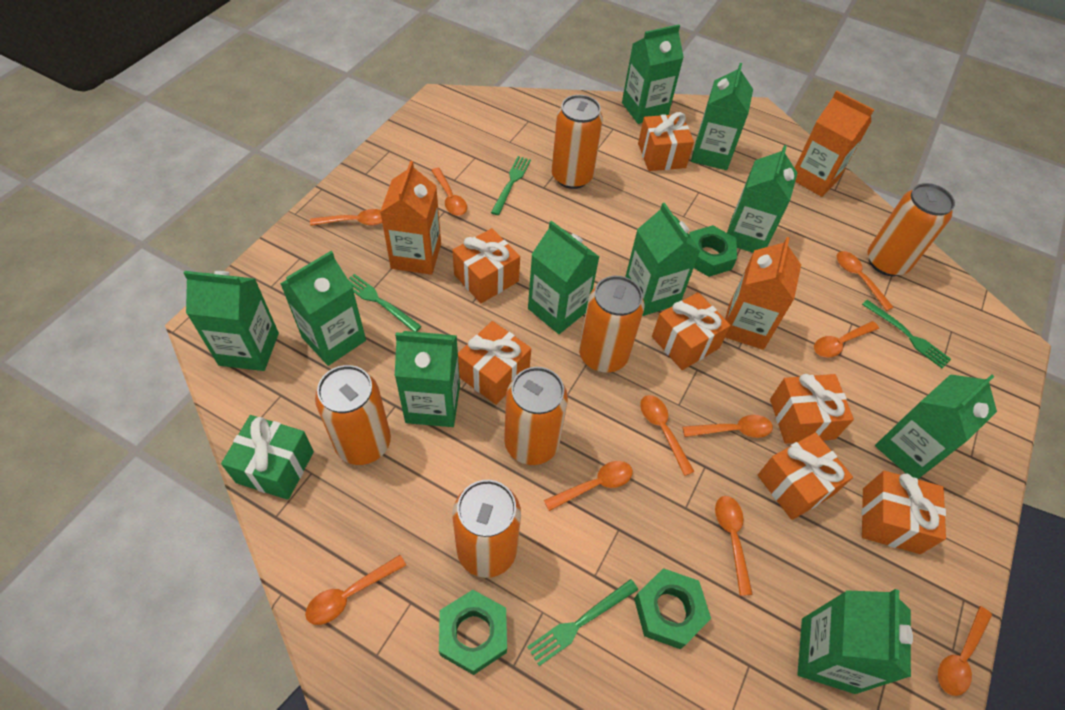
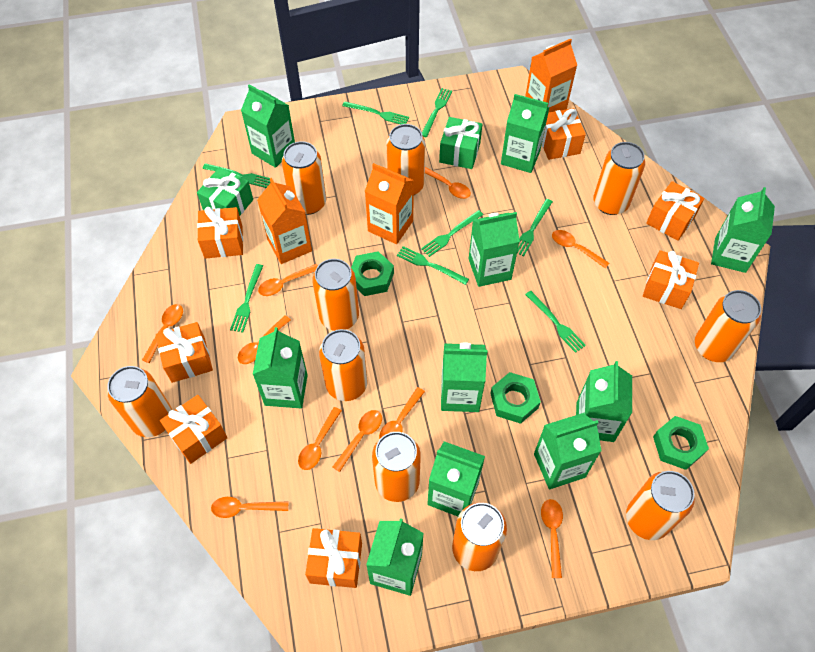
green fork: [349,274,422,332] [491,156,531,215] [527,579,638,666] [862,300,951,368] = 4 -> [202,163,270,188] [230,264,263,333] [342,101,409,124] [397,246,469,285] [421,210,483,257] [422,88,452,137] [517,199,553,256] [525,291,586,353] = 8
green gift: [221,415,314,500] = 1 -> [197,167,253,216] [439,117,482,169] = 2
orange can: [315,365,391,465] [452,480,521,578] [504,367,568,465] [552,95,603,189] [579,276,645,373] [868,183,955,276] = 6 -> [107,366,172,437] [282,141,326,215] [312,259,359,331] [319,329,368,401] [372,432,421,502] [387,124,425,196] [452,503,507,571] [593,142,645,215] [626,471,695,540] [695,290,761,362] = 10

